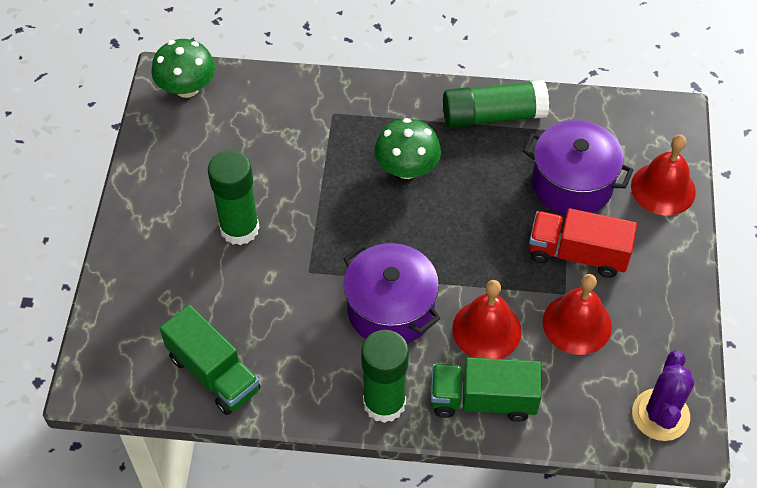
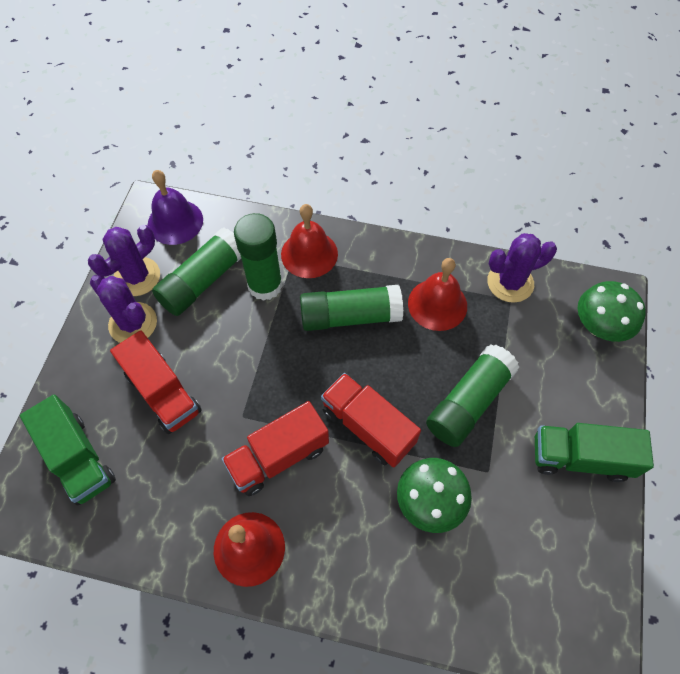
green glue stick: [208,150,260,245] [361,330,409,423] [443,80,549,128] = 3 -> [152,228,241,316] [234,213,283,301] [300,285,403,331] [426,344,519,447] = 4
purple bell: none = 0 -> [148,170,203,245] = 1
purple cactus: [632,350,694,441] = 1 -> [88,225,160,296] [90,275,157,343] [487,233,557,303] = 3
purple pot: [343,243,441,344] [523,120,633,215] = 2 -> none = 0
red truck: [529,208,637,278] = 1 -> [110,330,202,434] [222,401,329,496] [321,373,421,468] = 3

